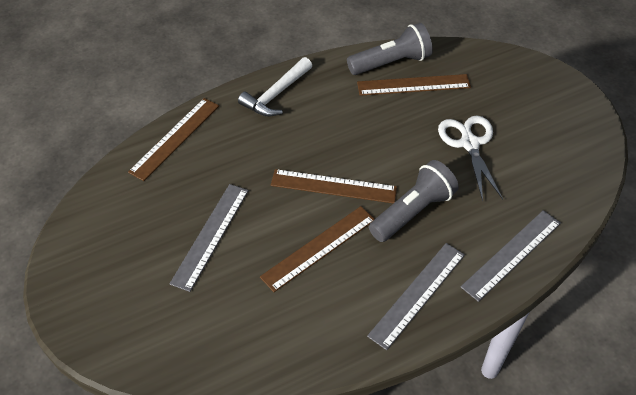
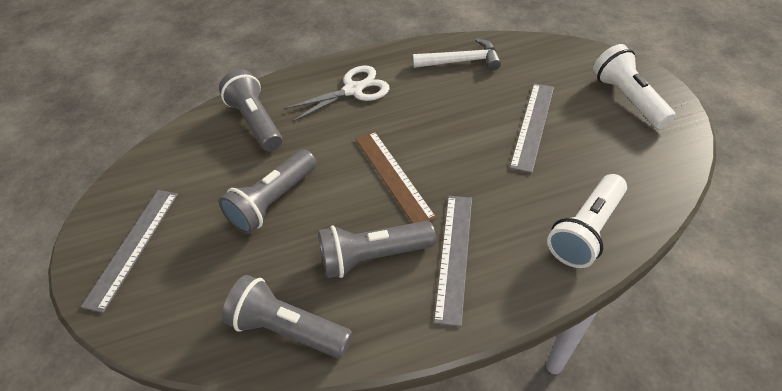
brown ruler: [128,98,219,181] [260,206,375,292] [271,169,397,203] [357,74,471,96] = 4 -> [356,131,437,223] = 1
grey flashlight: [347,23,433,75] [369,160,459,242] = 2 -> [219,70,282,151] [219,149,316,234] [222,275,353,359] [318,221,436,278] = 4
white flashlight: none = 0 -> [547,174,627,268] [593,44,676,129] = 2

